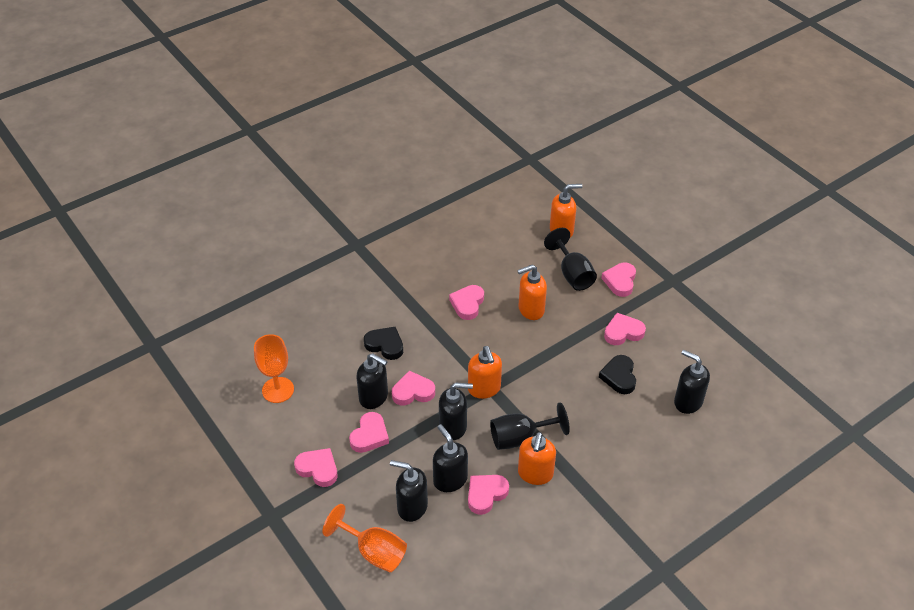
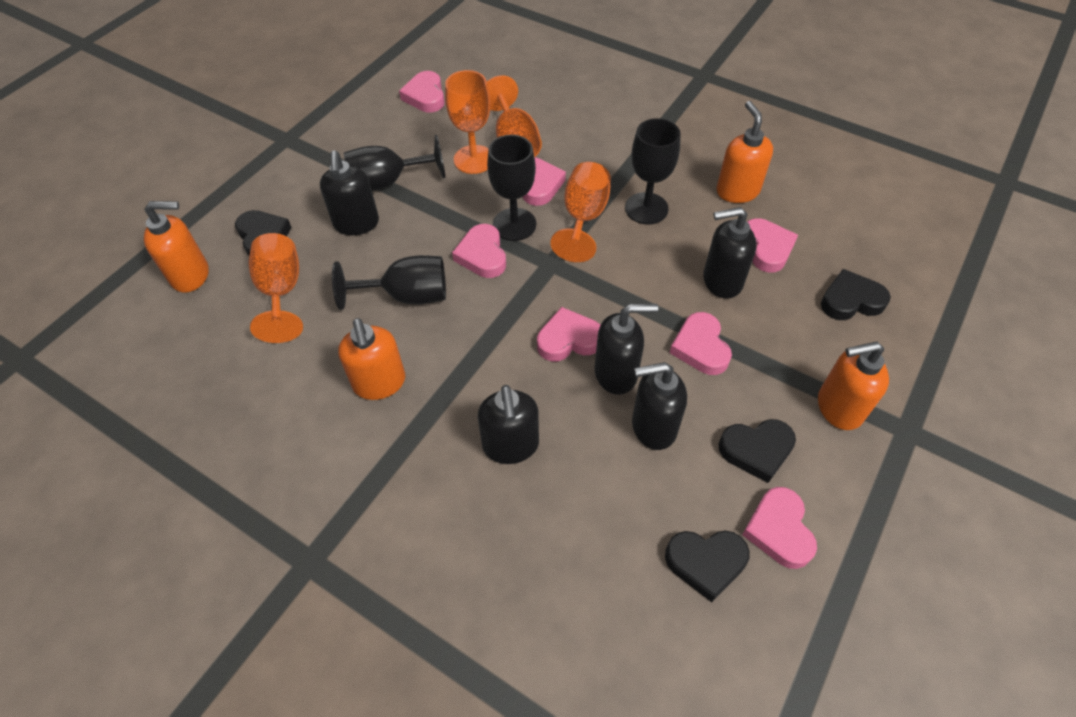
black goblet: [490,402,570,450] [544,228,597,291] = 2 -> [332,255,446,310] [344,135,445,191] [487,135,536,241] [625,118,681,224] = 4
black heart: [364,327,403,360] [599,355,636,394] = 2 -> [235,210,292,256] [665,531,750,602] [718,419,796,483] [821,269,891,320] = 4
orange goblet: [254,334,294,403] [322,504,407,572] = 2 -> [249,233,303,343] [445,70,490,174] [487,76,542,157] [550,162,611,262] = 4

